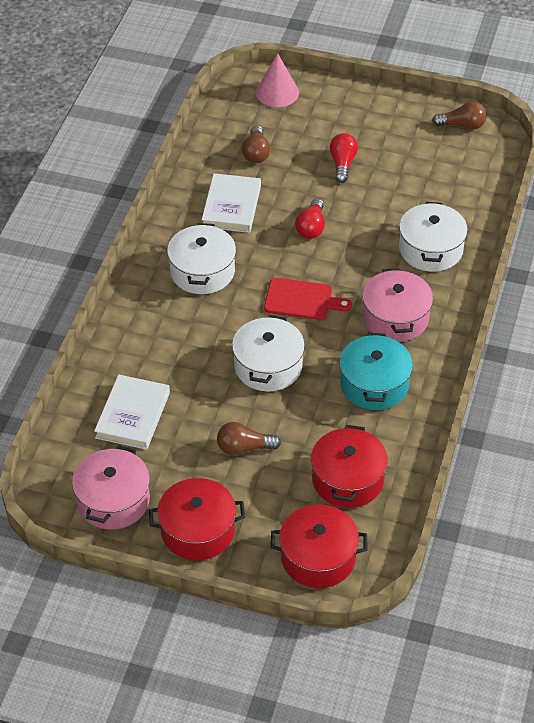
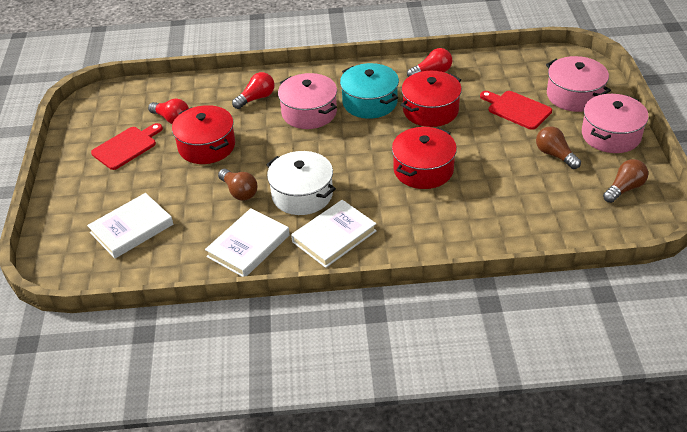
pink cone: [256,53,299,107] = 1 -> none = 0
pink pot: [72,445,150,529] [362,268,433,342] = 2 -> [278,73,337,129] [546,56,611,112] [582,94,649,153] = 3
red cutting board: [264,278,352,320] = 1 -> [91,123,163,170] [480,91,552,130] = 2
red light bulb: [295,198,325,239] [330,133,358,183] = 2 -> [148,99,189,124] [232,72,275,109] [407,48,452,77] = 3
white book: [94,375,170,450] [202,173,261,233] = 2 -> [87,193,173,258] [205,208,290,277] [291,200,377,268] = 3
white pot: [167,223,236,294] [232,315,305,392] [399,202,468,272] = 3 -> [266,151,336,215] = 1

